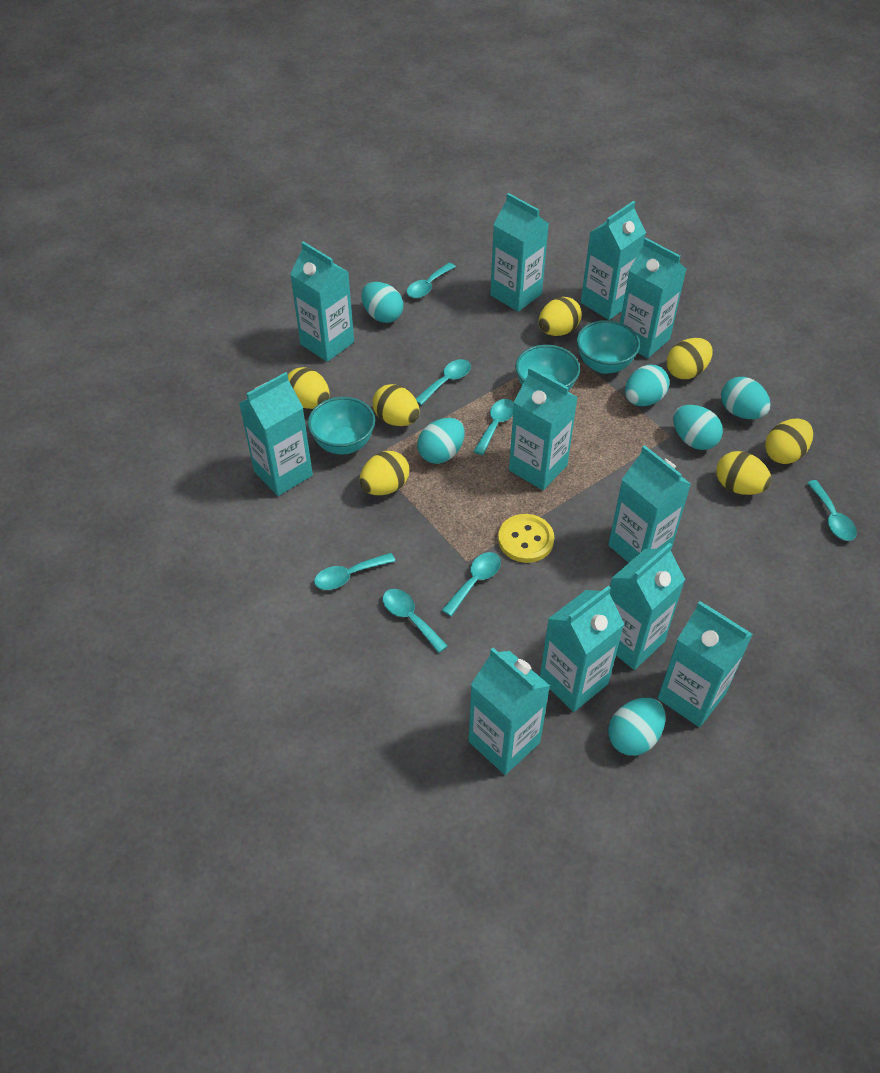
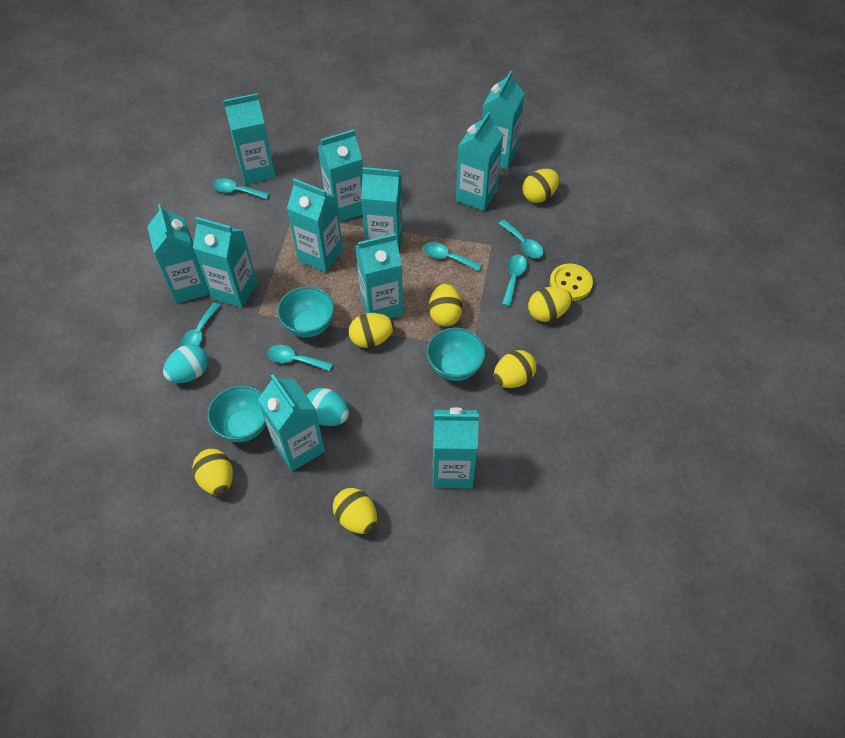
turquoise egg: [362,282,403,323] [417,418,465,464] [608,698,666,756] [625,365,670,406] [673,405,723,450] [721,377,770,419] = 6 -> [163,344,209,383] [307,388,349,426] = 2
turquoise spoon: [314,553,396,590] [383,589,448,653] [407,263,456,298] [416,359,471,405] [442,552,501,616] [473,399,514,455] [807,480,857,541] = 7 -> [179,303,221,347] [212,178,270,199] [267,345,333,371] [423,242,482,271] [498,220,544,258] [502,255,527,307] = 6

